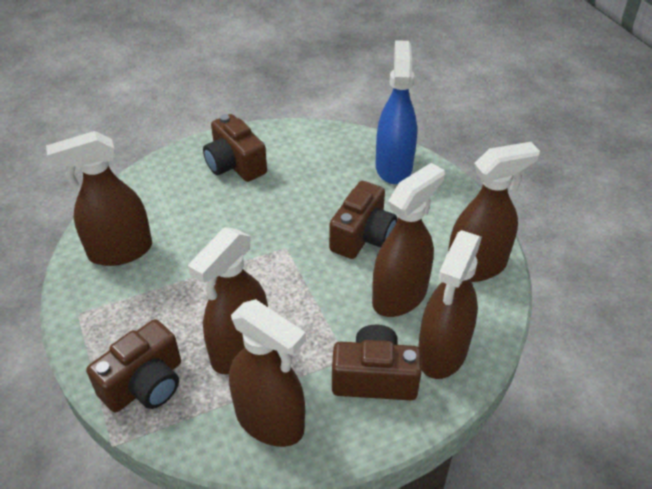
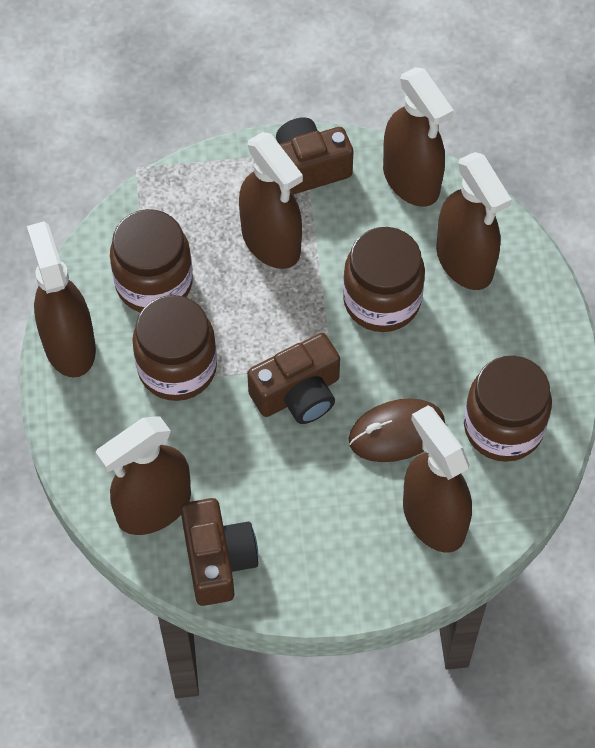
blue spray bottle: [376,40,417,184] = 1 -> none = 0
brown camera: [86,319,181,412] [203,114,267,182] [329,181,397,259] [332,325,422,400] = 4 -> [181,498,258,606] [247,333,340,424] [276,117,353,194] = 3
brown jar: none = 0 -> [110,209,193,312] [132,295,217,401] [343,227,425,332] [464,356,552,462] = 4
brown mouse: none = 0 -> [348,398,445,462] = 1

